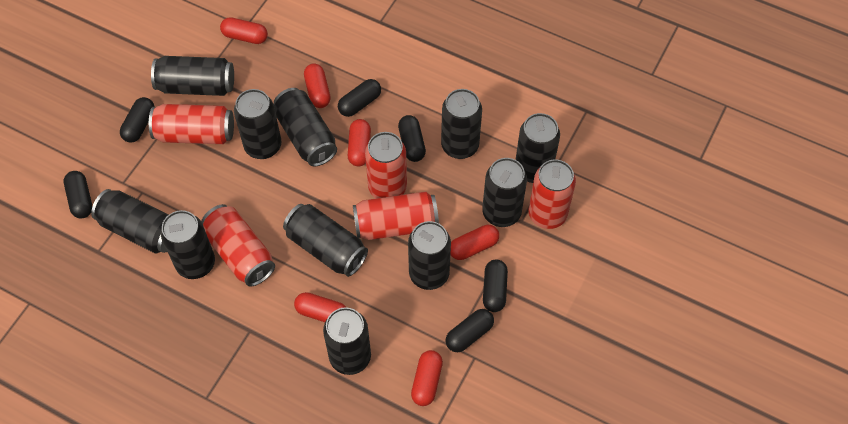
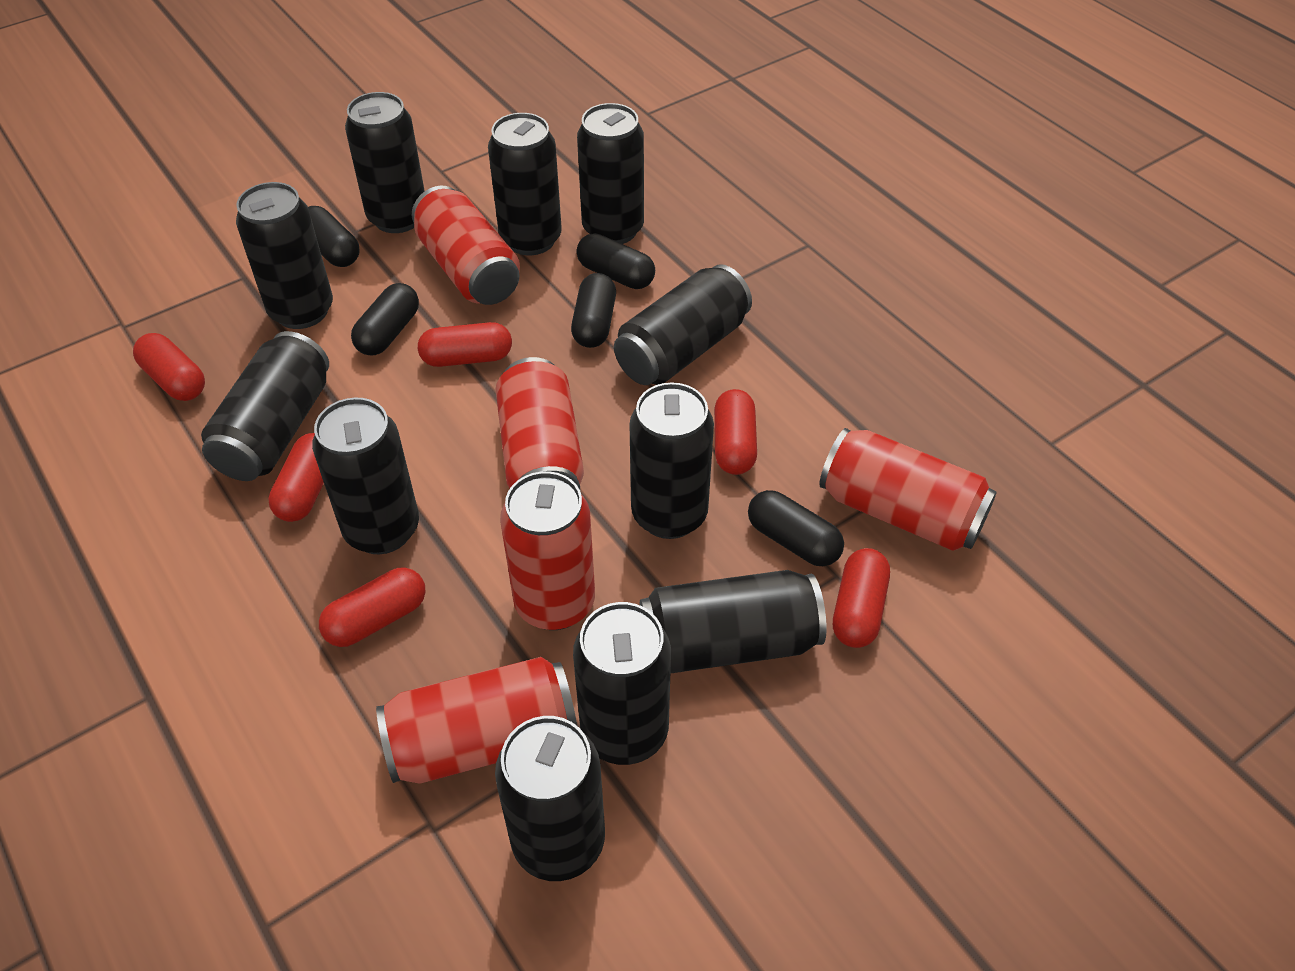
black capsule: [63,171,93,219] [120,97,155,143] [338,79,381,117] [398,115,426,162] [445,309,494,352] [483,260,508,312] = 6 -> [308,206,360,267] [351,283,419,356] [571,273,616,348] [577,233,655,289] [748,490,844,566] = 5

